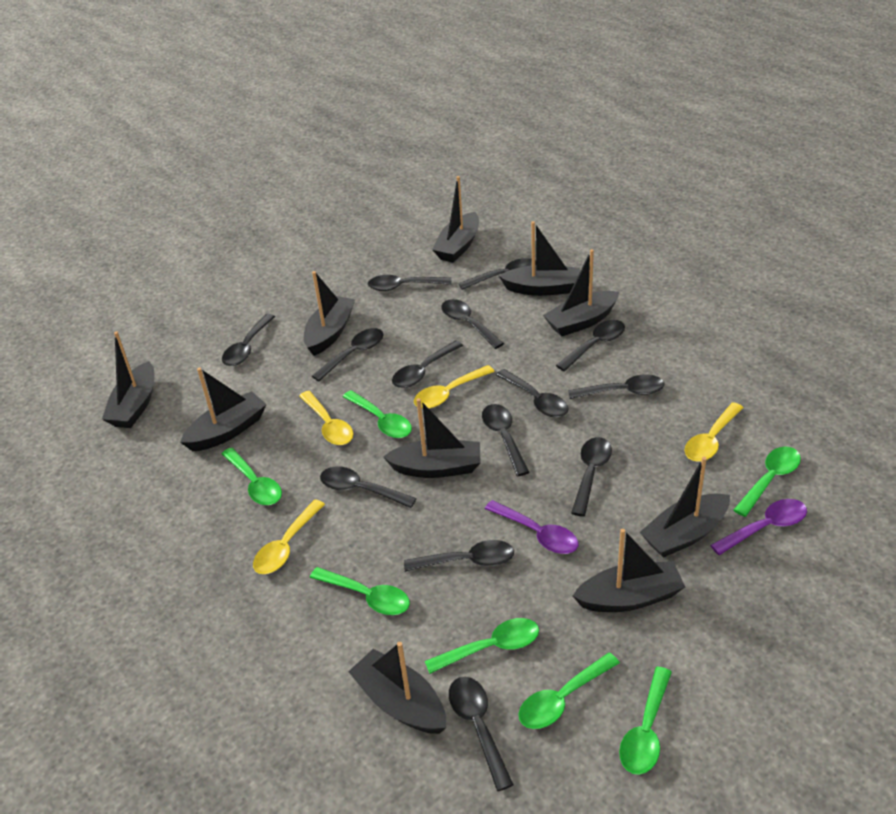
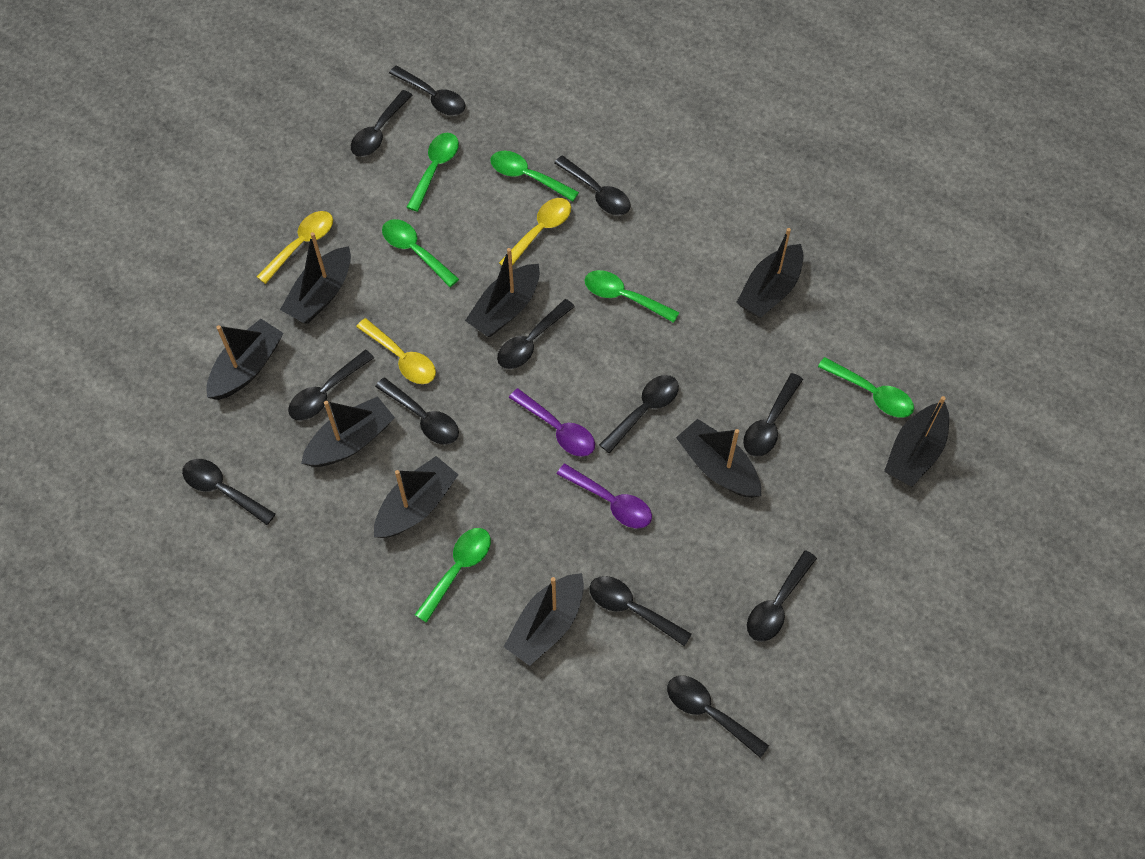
black boat: [102,331,154,428] [180,368,267,451] [304,271,355,356] [348,642,447,734] [383,398,481,478] [432,176,479,263] [499,221,580,296] [543,249,619,336] [573,529,685,612] [640,457,730,558] = 10 -> [207,319,284,400] [280,232,351,324] [301,396,395,467] [374,456,459,538] [465,248,540,337] [504,573,584,666] [676,419,761,498] [736,228,804,318] [884,396,949,487] = 9
black spoon: [222,314,275,366] [312,328,384,381] [320,467,417,508] [368,275,451,291] [392,340,463,388] [404,540,514,572] [441,299,504,349] [449,677,514,791] [458,258,536,290] [482,404,530,476] [496,369,568,418] [556,320,625,371] [568,374,664,399] [571,437,612,517] = 14 -> [182,459,276,525] [288,350,374,421] [351,90,412,157] [375,377,459,445] [389,66,465,116] [497,299,575,369] [554,156,631,215] [589,576,692,646] [599,375,679,453] [667,676,769,758] [743,373,803,457] [747,550,817,641] = 12
green spoon: [222,448,282,505] [310,567,410,615] [343,390,412,438] [425,618,539,674] [518,652,620,729] [619,666,672,775] [734,447,801,517] = 7 -> [382,219,459,287] [406,133,459,212] [415,528,491,623] [490,151,579,201] [585,270,679,323] [818,357,914,418] = 6
yellow spoon: [253,499,325,574] [299,391,353,445] [414,365,495,409] [685,402,743,462] = 4 -> [256,211,333,284] [356,318,436,384] [499,198,571,266] = 3

